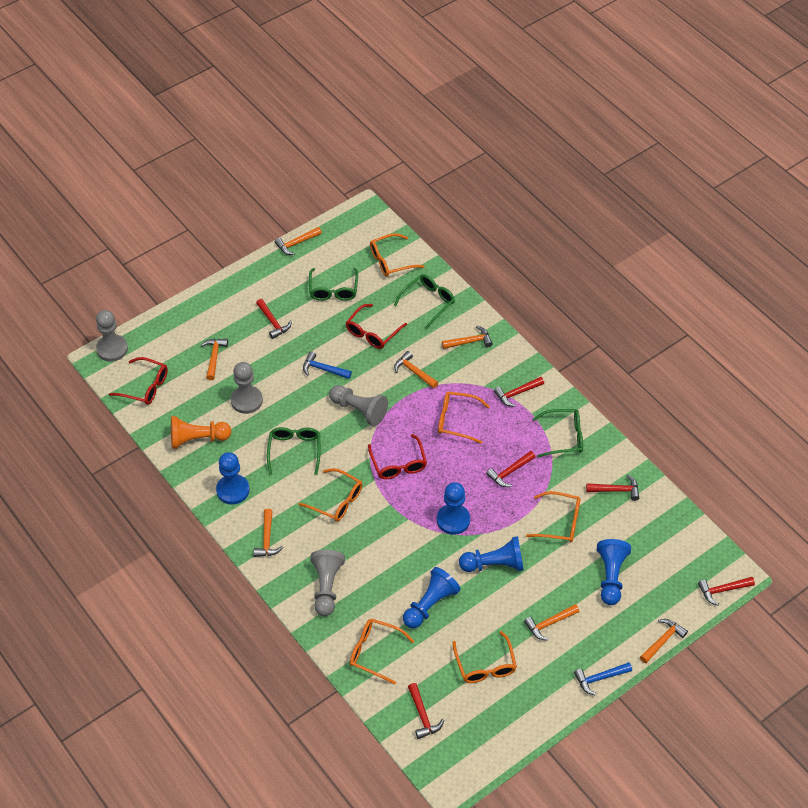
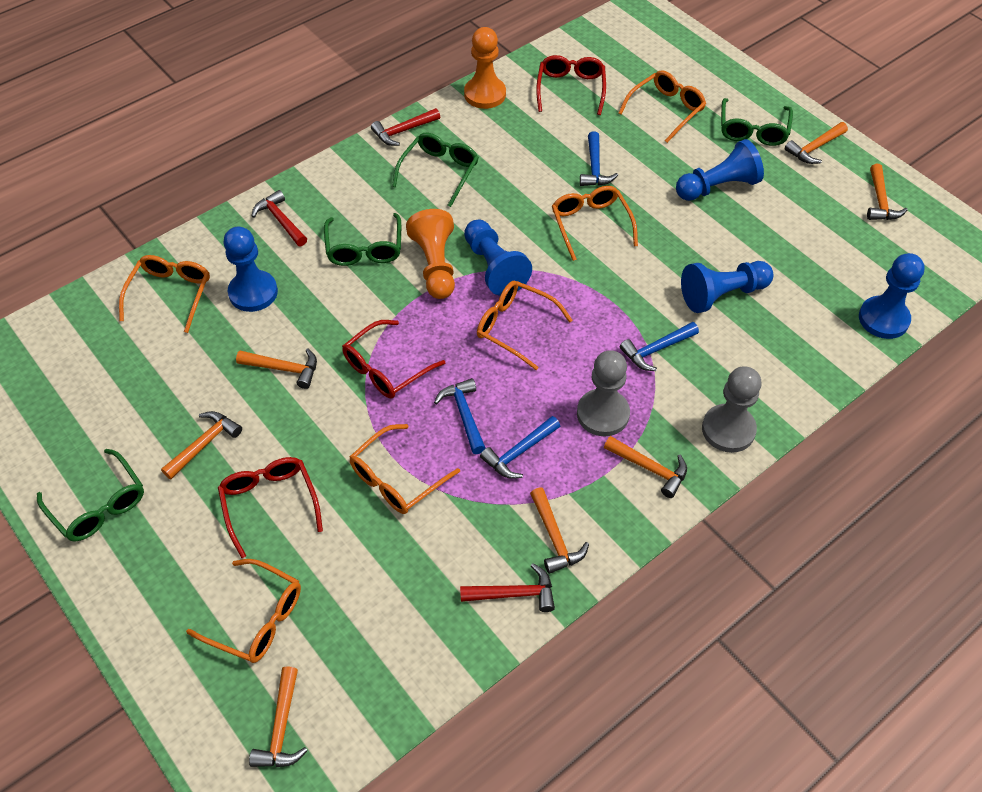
blue hammer: [303,351,352,379] [574,662,632,696] = 2 -> [434,378,486,454] [480,416,560,479] [580,131,618,186] [620,322,699,371] = 4
grey pawn: [96,310,128,362] [231,362,263,414] [311,550,345,616] [329,385,388,426] = 4 -> [577,350,630,436] [702,366,761,453] = 2
orange pawn: [171,416,231,449] = 1 -> [406,209,455,299] [464,27,506,109] = 2
red hammer: [256,299,292,339] [408,683,444,739] [486,451,535,487] [494,377,544,407] [586,475,639,501] [698,577,755,605] = 6 -> [252,190,307,246] [371,108,440,146] [460,563,555,612] = 3

